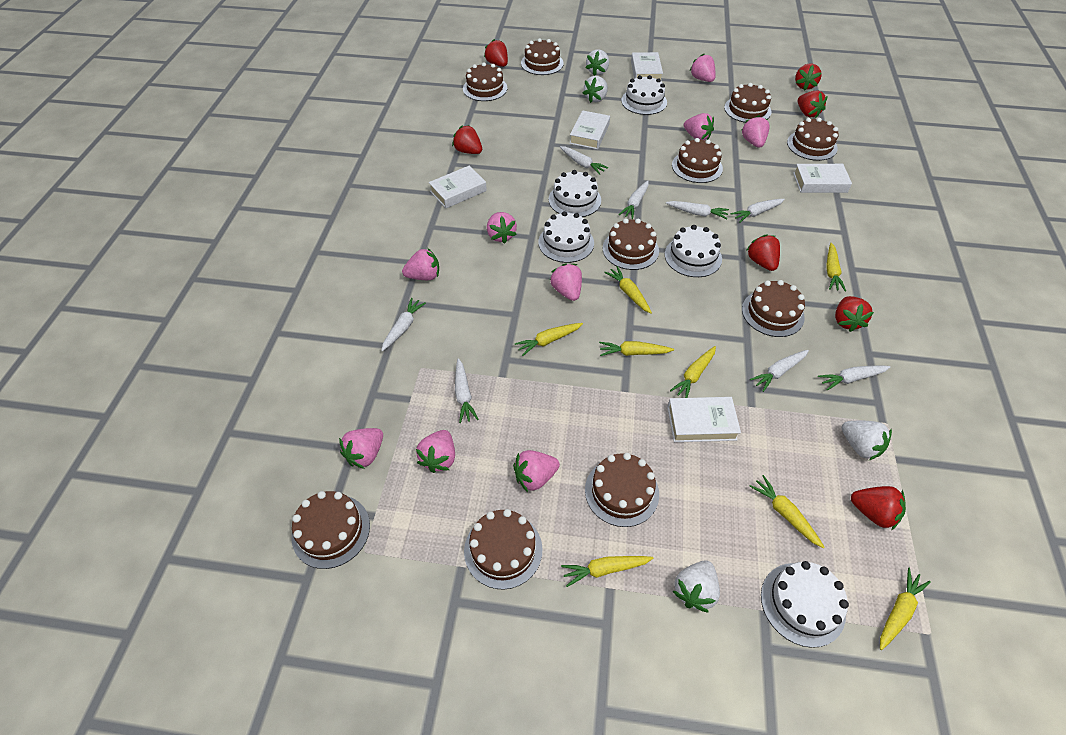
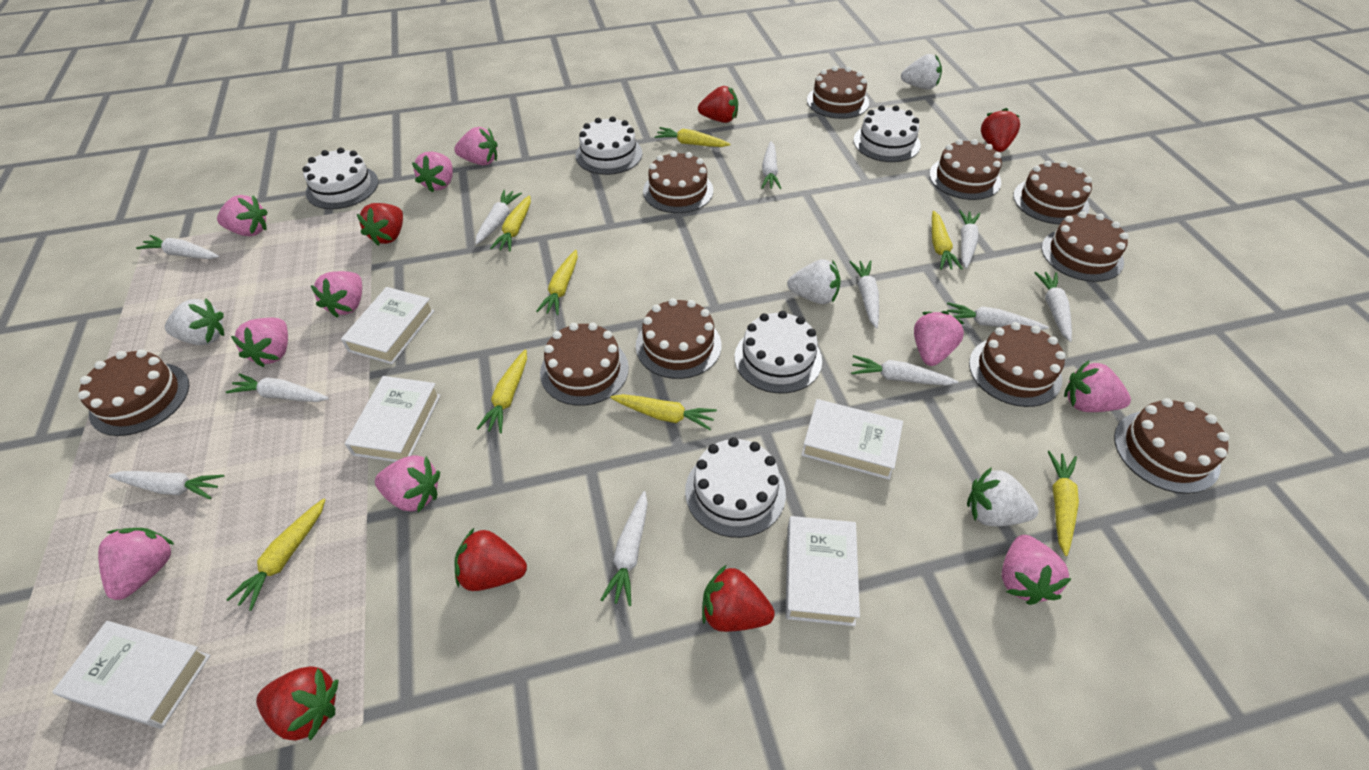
pink strawberry: [339,428,383,469] [402,248,439,280] [416,430,455,473] [487,212,517,244] [513,450,560,492] [550,263,582,301] [684,113,714,140] [690,54,715,82] [742,115,770,148] = 9 -> [98,528,175,600] [217,195,268,236] [231,318,288,367] [311,271,362,318] [375,455,440,512] [412,152,453,193] [454,127,498,166] [914,311,964,366] [1002,535,1072,605] [1064,360,1131,412] = 10
red strawberry: [452,125,482,154] [484,39,508,67] [746,234,780,271] [795,64,822,91] [798,91,828,118] [835,296,874,332] [851,486,906,530] = 7 -> [256,666,339,741] [357,203,403,246] [455,528,527,591] [698,86,738,123] [702,565,775,632] [981,108,1020,152] = 6
white carrot: [381,298,426,351] [455,358,479,423] [560,146,608,175] [619,181,649,219] [666,201,729,219] [731,199,785,223] [750,350,809,392] [818,365,890,391] = 8 -> [109,471,224,499] [136,235,219,259] [225,373,329,402] [475,190,522,245] [601,491,648,606] [761,141,781,189] [850,260,879,328] [851,355,958,386] [947,302,1049,330] [959,210,980,269] [1034,272,1072,342] = 11

